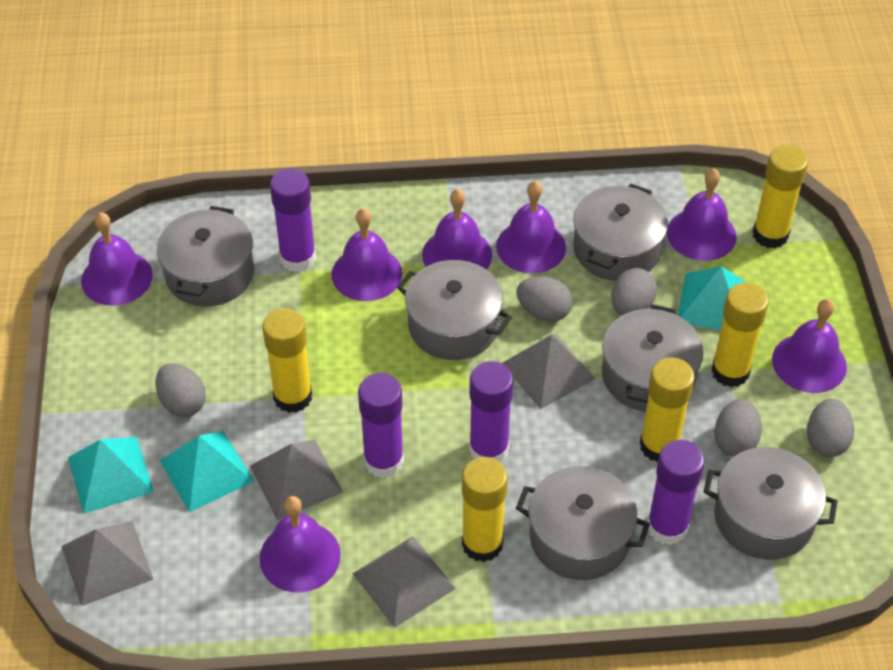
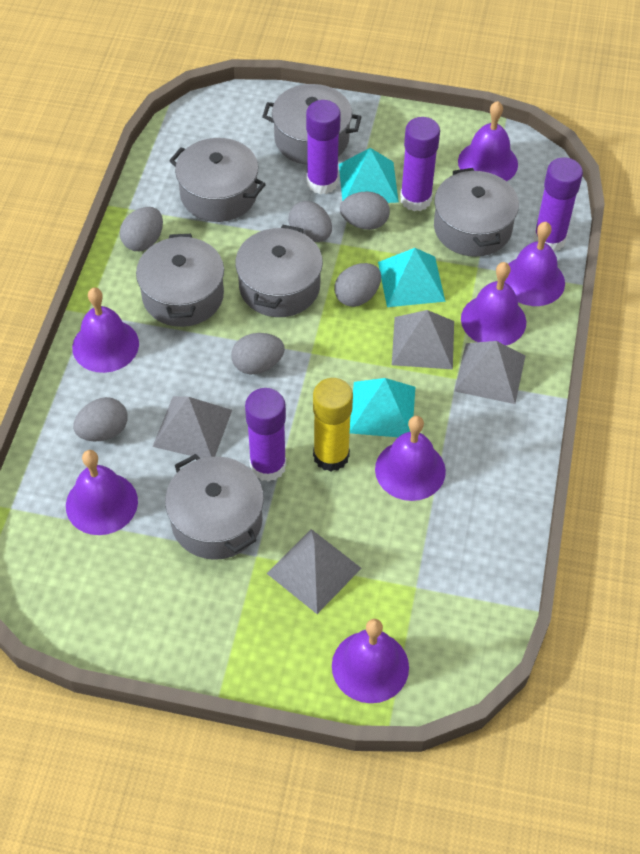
grey egg: [155,363,206,417] [516,276,573,322] [611,268,657,316] [714,399,762,457] [807,399,854,457] = 5 -> [73,397,127,441] [120,207,163,251] [231,333,285,374] [288,201,332,242] [334,263,381,307] [340,191,390,230] = 6
yellow glue stick: [262,308,312,413] [462,457,508,562] [640,357,695,462] [711,282,769,387] [753,145,808,248] = 5 -> [313,378,353,471] = 1

